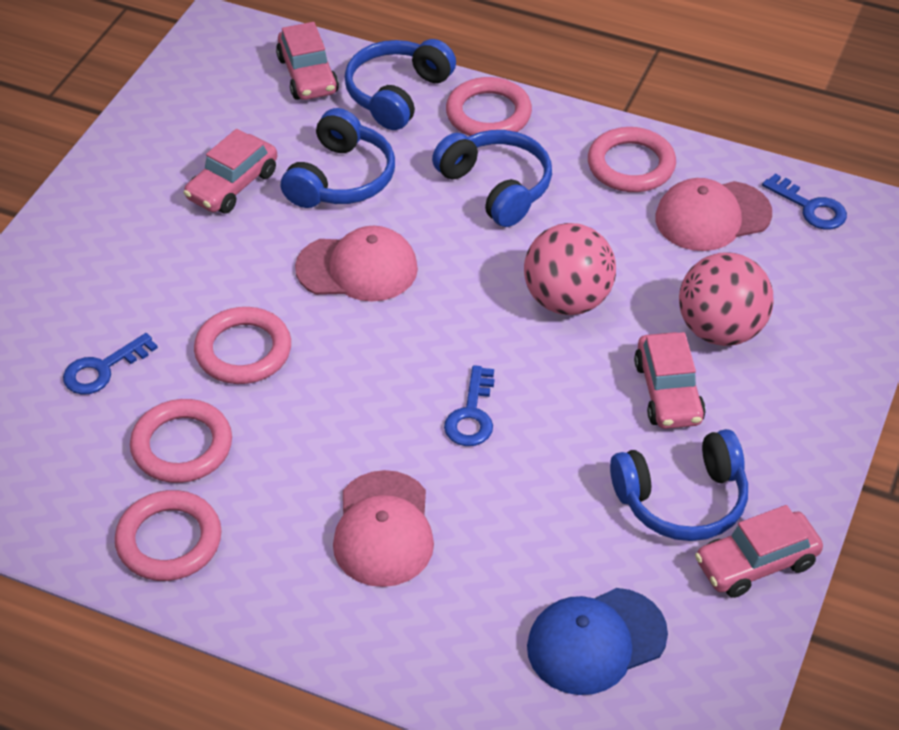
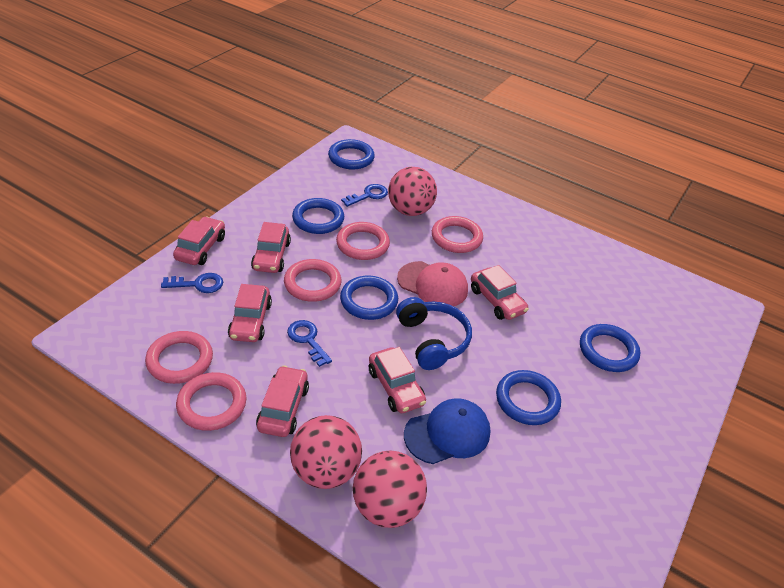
blue headphones: [281,108,395,208] [345,39,456,130] [432,130,552,227] [610,429,748,541] = 4 -> [396,297,472,370] = 1
blue ring: none = 0 -> [292,198,344,234] [328,139,375,170] [340,276,398,320] [496,370,561,425] [580,324,640,372] = 5
pink ball: [524,223,616,315] [679,252,773,346] = 2 -> [290,415,362,489] [353,450,427,528] [388,167,437,216] = 3
pink cap: [295,226,418,301] [333,470,434,587] [655,178,772,251] = 3 -> [397,261,468,306] = 1
pink car: [183,129,277,214] [276,22,339,100] [634,332,706,429] [695,505,823,598] = 4 -> [173,216,225,265] [228,284,272,342] [251,222,291,273] [256,365,309,437] [369,347,426,413] [471,265,529,320] = 6

